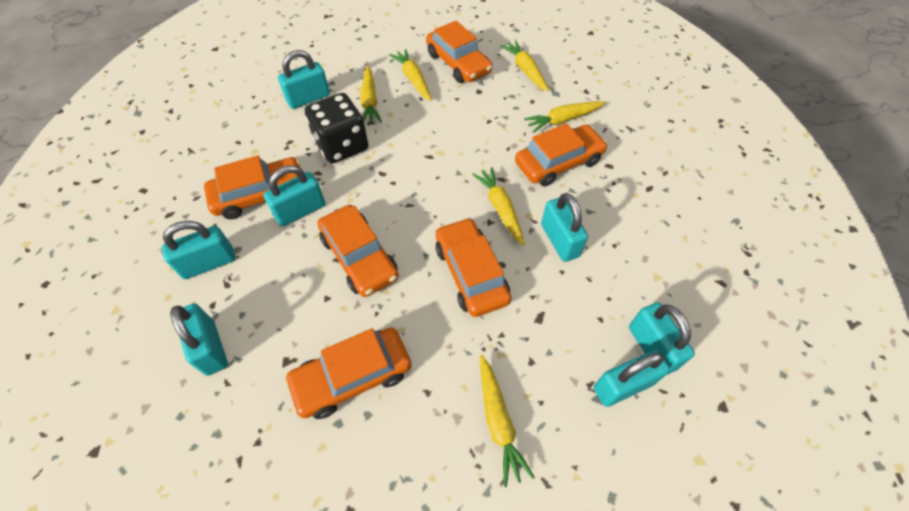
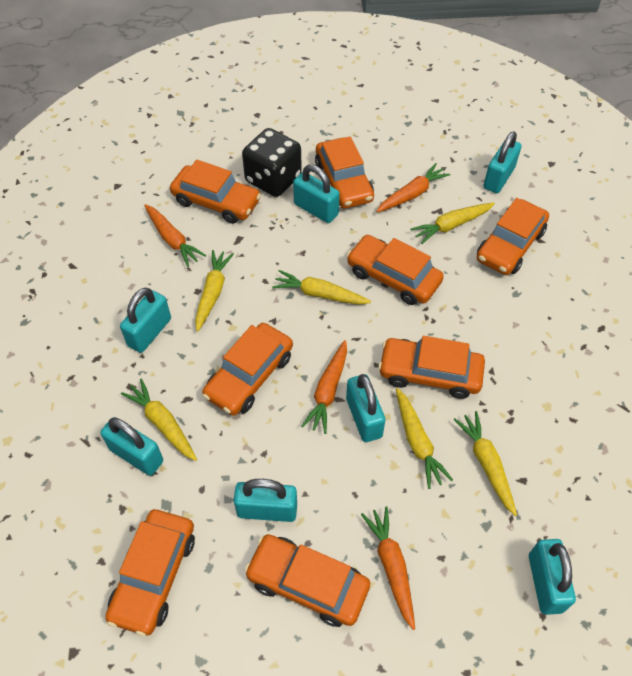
orange car: [204,155,300,219] [284,327,412,419] [317,205,399,297] [426,21,492,83] [436,218,511,317] [515,123,608,186] = 6 -> [105,509,195,636] [170,160,261,224] [202,323,293,416] [244,534,370,627] [315,136,374,209] [347,235,444,305] [378,336,485,399] [477,198,549,275] = 8
orange carrot: none = 0 -> [144,204,206,267] [301,340,347,434] [361,506,415,630] [376,163,450,213] = 4

